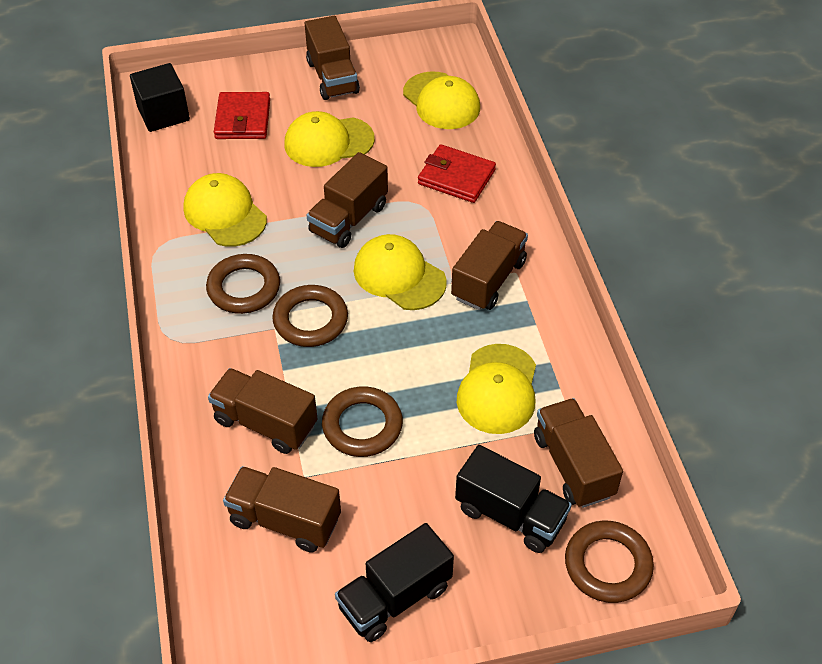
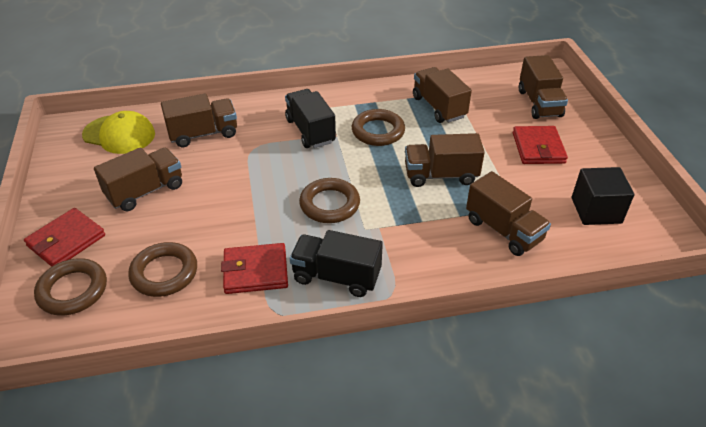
red wallet: [214,92,270,139] [418,144,496,203] = 2 -> [24,208,105,267] [221,243,288,294] [513,126,568,164] = 3
yellow cap: [183,173,267,247] [285,111,375,167] [354,234,446,310] [403,71,480,129] [457,344,536,434] = 5 -> [82,111,155,154] = 1

